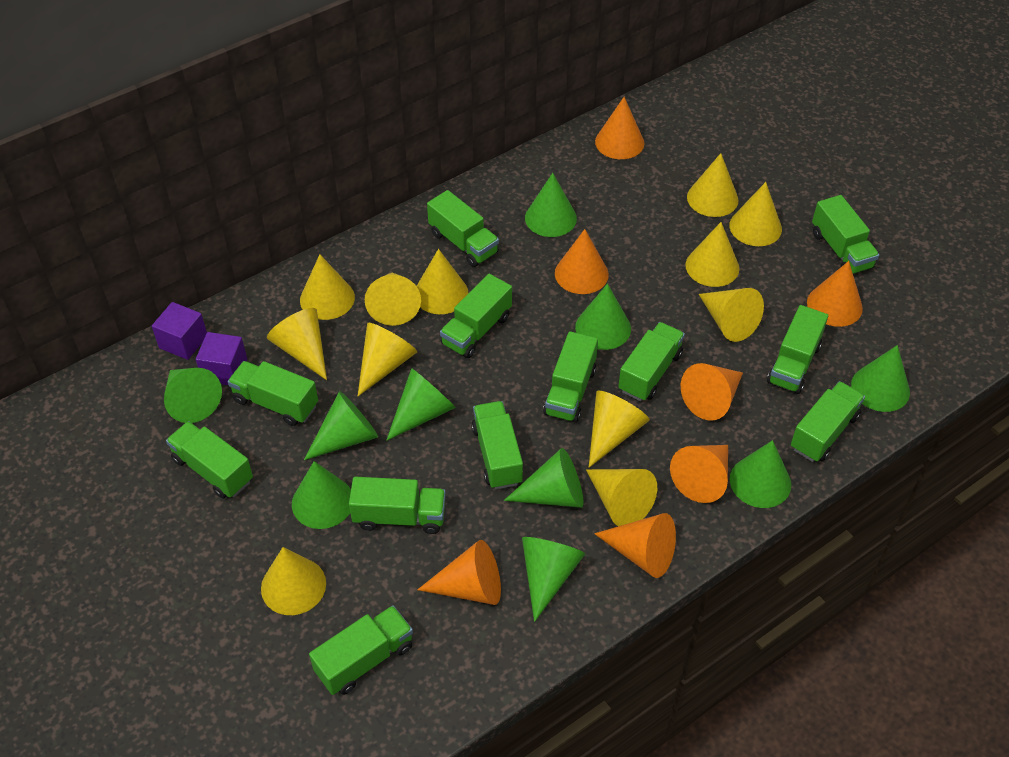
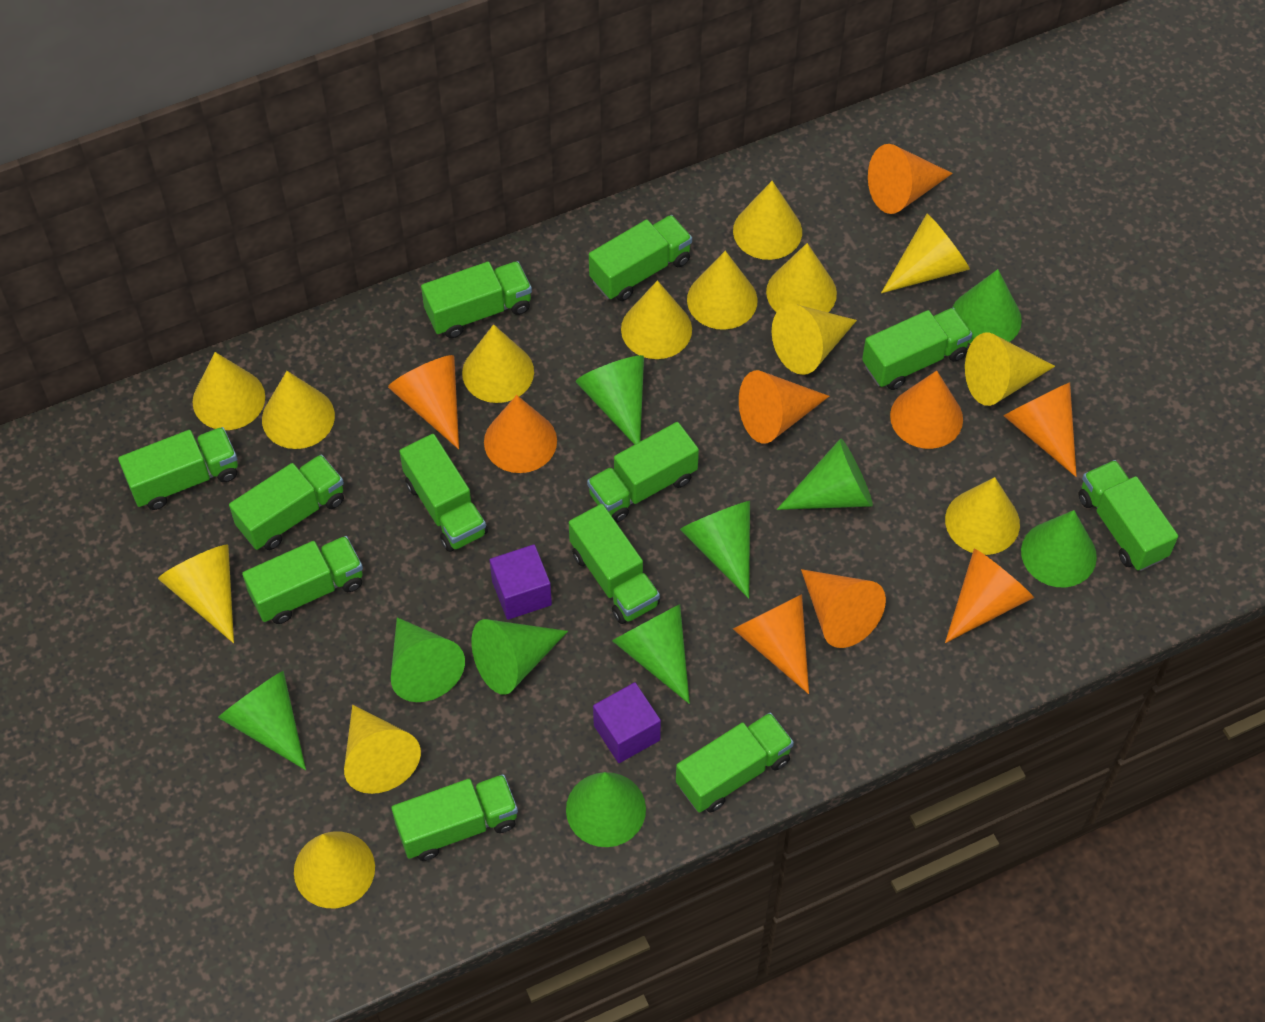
orange cone: [417,540,501,605] [555,229,609,294] [594,513,676,578] [595,97,644,159] [670,445,728,503] [681,363,743,420] [807,261,863,327] = 7 -> [388,355,459,449] [484,395,557,473] [733,594,809,694] [739,370,829,443] [801,569,886,648] [868,144,953,214] [890,370,963,449] [945,548,1034,643] [1004,382,1077,477] = 9
yellow cone: [261,547,326,615] [267,308,327,380] [300,254,355,320] [358,323,417,396] [365,272,421,326] [417,249,468,314] [586,469,657,526] [589,391,650,468] [686,222,739,287] [687,153,738,217] [699,288,764,342] [729,182,782,246] = 12 -> [158,545,234,643] [192,352,265,430] [262,371,335,449] [294,832,375,908] [344,705,421,794] [462,324,534,403] [621,280,692,359] [687,251,758,330] [733,181,802,260] [766,243,837,312] [772,304,857,375] [881,214,970,293] [945,477,1020,555] [965,333,1055,406] = 14

